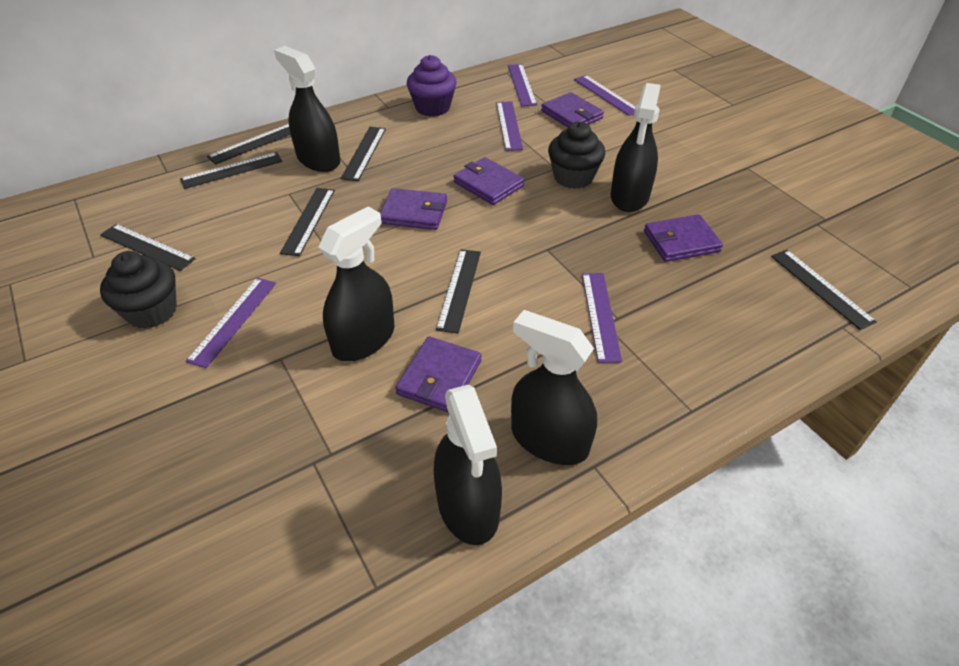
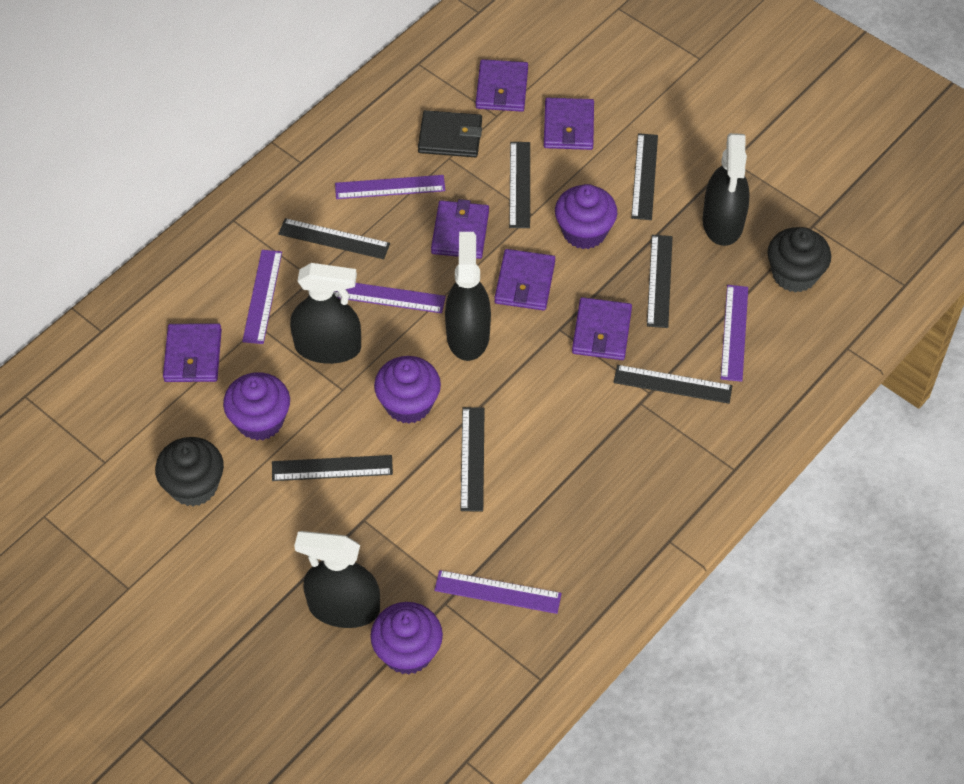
black spray bottle: [274,46,341,172] [318,206,394,361] [434,385,502,545] [511,310,597,465] [611,83,661,212] = 5 -> [290,263,361,364] [294,531,380,628] [445,232,491,361] [702,133,750,246] = 4
black wallet: none = 0 -> [418,110,482,157] = 1
purple cupcake: [407,55,456,117] = 1 -> [223,372,290,441] [370,602,443,675] [374,356,441,424] [555,184,617,249] = 4
purple wallet: [380,188,447,230] [395,336,482,413] [453,157,525,205] [541,92,604,127] [644,214,723,262] = 5 -> [163,323,222,382] [431,199,489,259] [476,59,528,112] [495,249,555,311] [544,98,594,150] [572,297,632,360] = 6

